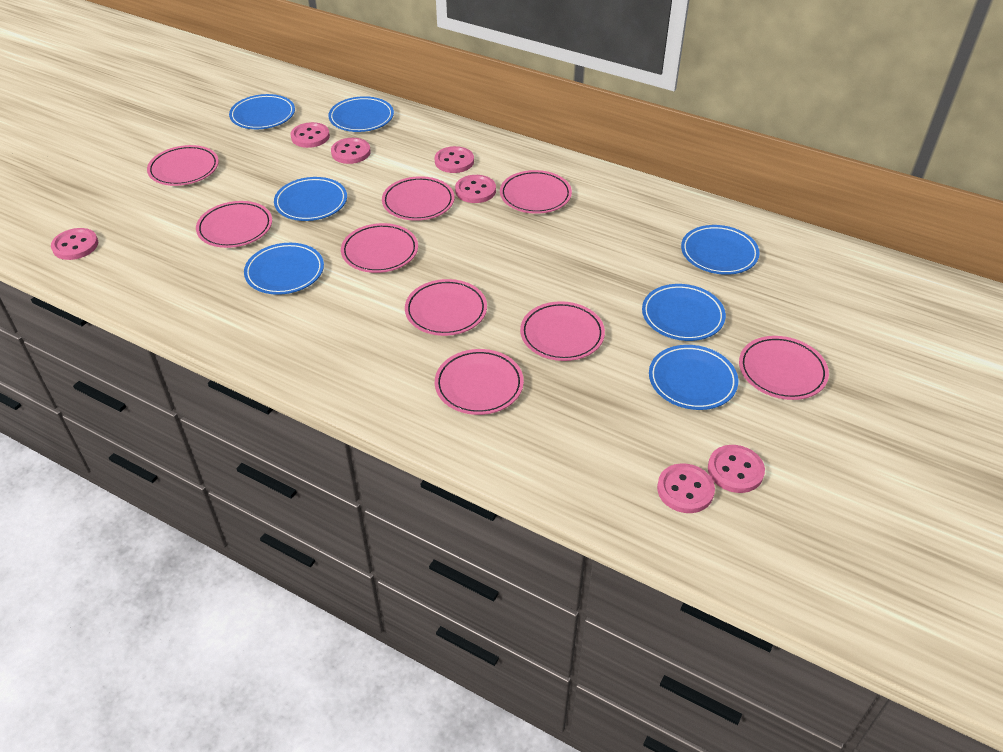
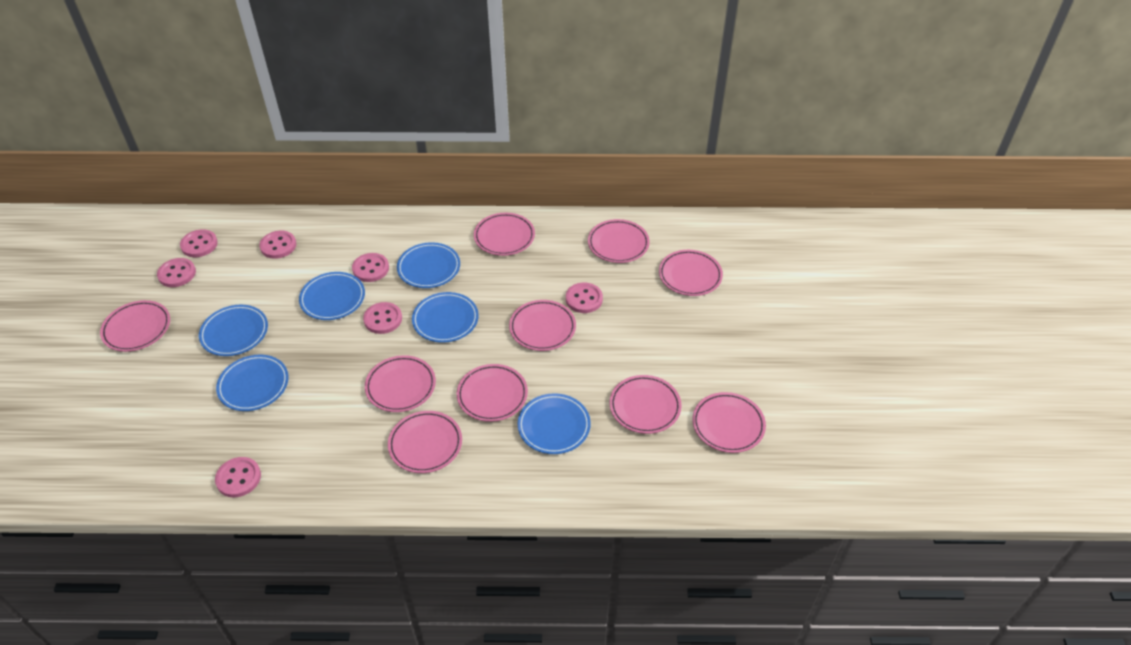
blue plate: [229,94,295,129] [244,243,324,295] [274,177,347,221] [328,96,394,132] [642,284,726,341] [649,345,738,410] [681,225,760,275] = 7 -> [199,305,268,356] [216,355,289,411] [299,272,365,320] [397,242,460,288] [412,292,479,343] [518,393,591,454] = 6
pink plate: [147,145,219,186] [196,201,272,248] [341,223,418,273] [382,176,455,221] [405,279,487,336] [435,349,524,415] [500,170,572,214] [520,301,605,361] [739,336,829,400] = 9 -> [100,300,170,352] [365,355,436,412] [388,411,462,473] [457,364,528,422] [474,213,535,256] [509,300,576,351] [588,219,650,263] [610,375,682,434] [659,250,723,296] [692,392,766,453] = 10

